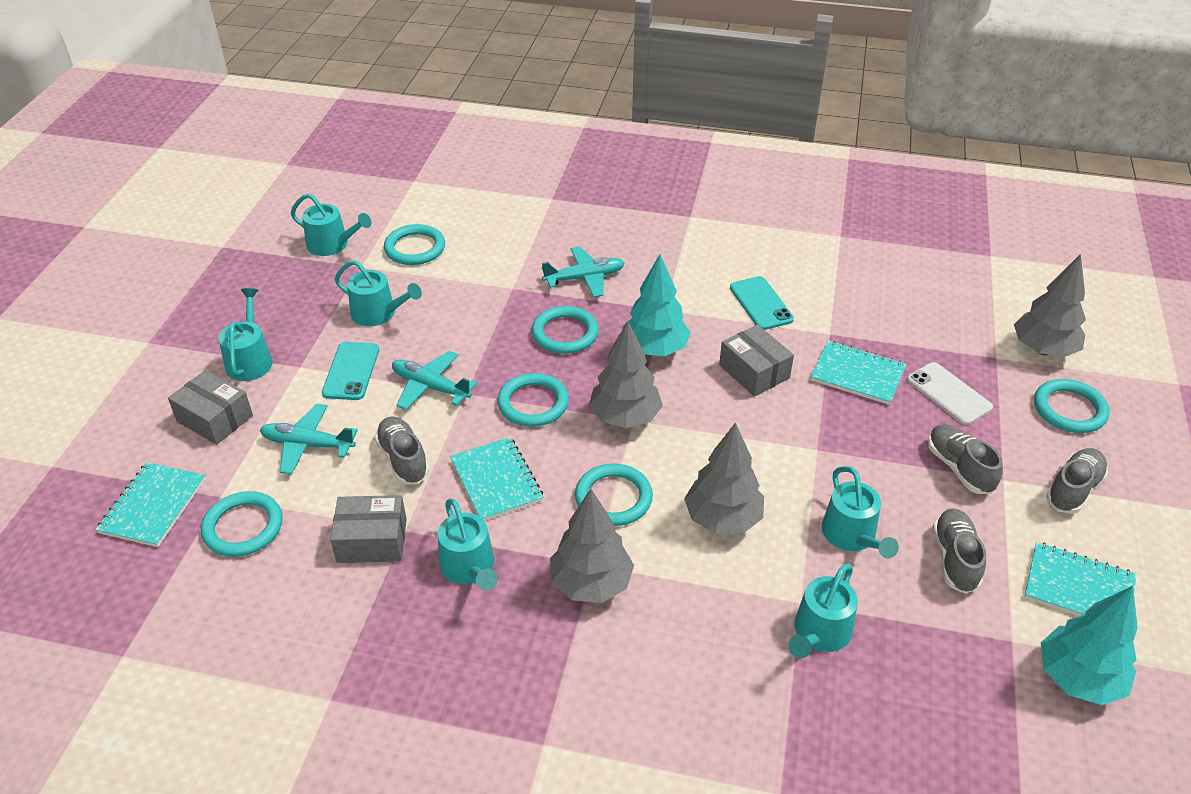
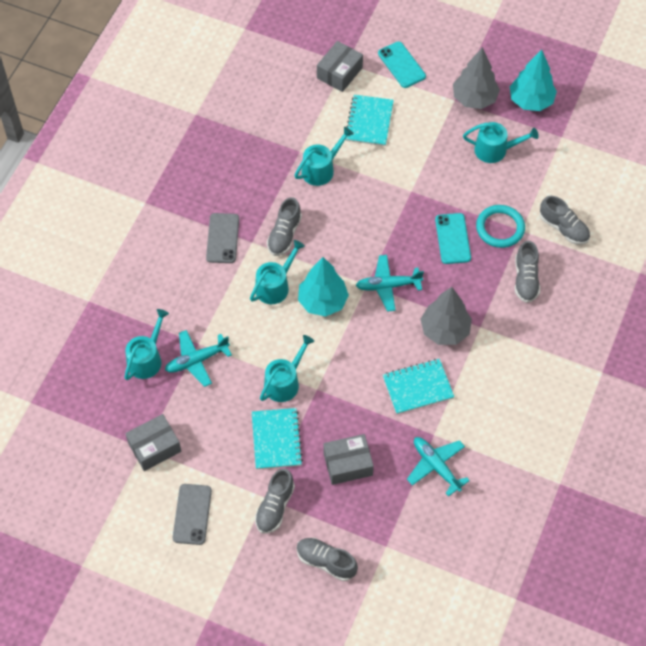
grey phone: none = 0 -> [173,484,212,545] [206,213,239,263] = 2
grey shoe: [375,416,429,485] [928,424,1003,494] [933,509,986,594] [1046,448,1108,514] = 4 -> [255,468,295,534] [267,197,302,256] [297,538,358,581] [515,241,540,303] [540,196,590,245] = 5
grey tree: [550,489,634,603] [589,321,663,428] [684,422,764,534] [1014,254,1086,357] = 4 -> [420,287,472,345] [453,47,500,109] = 2
turquoise notebook: [96,462,206,547] [450,437,544,521] [810,340,906,405] [1024,542,1136,616] = 4 -> [252,408,303,469] [346,95,394,146] [383,359,454,414] = 3
turquoise ring: [201,491,283,557] [384,224,445,265] [497,373,569,427] [532,306,599,354] [575,463,653,526] [1034,379,1110,433] = 6 -> [476,205,525,248] = 1
turquoise watering can: [218,288,273,381] [291,193,372,256] [335,260,422,326] [438,498,498,591] [788,564,858,658] [822,466,899,559] = 6 -> [124,309,169,380] [250,240,305,304] [260,335,314,402] [294,127,354,186] [463,122,539,163] = 5
white phone: [907,362,993,425] = 1 -> none = 0

